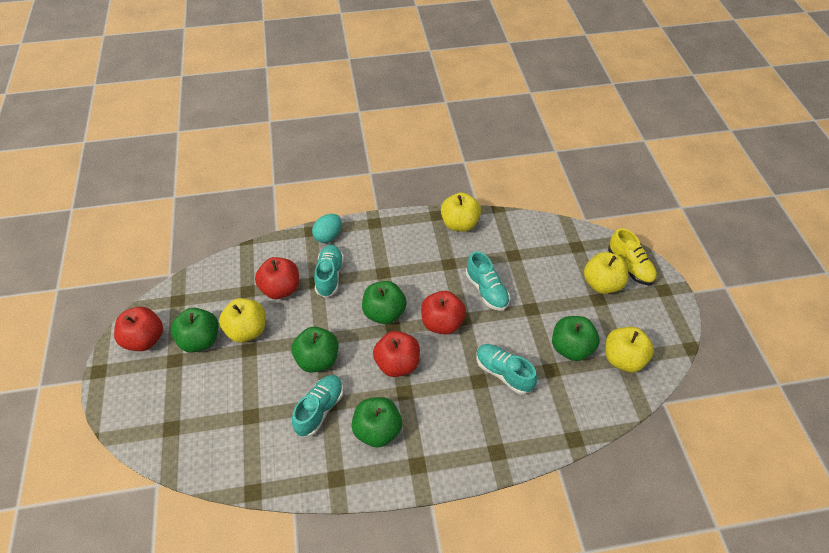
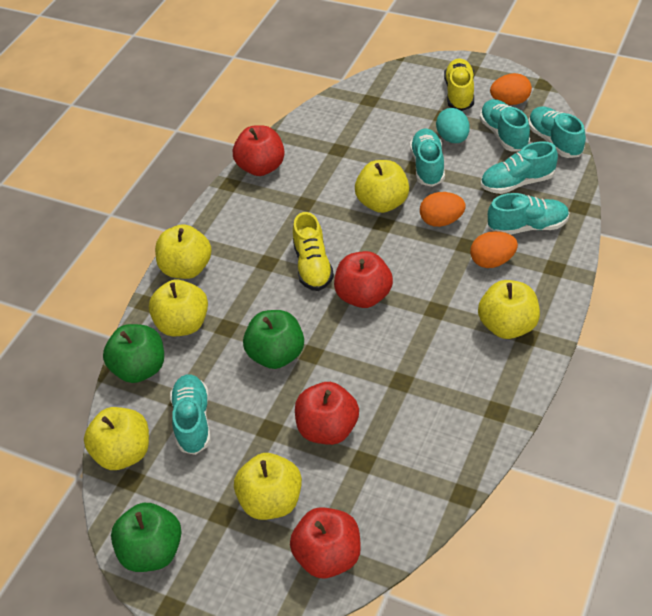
green apple: [171,308,218,353] [291,327,338,373] [352,397,402,447] [362,281,407,324] [552,316,600,361] = 5 -> [103,324,164,383] [111,503,182,572] [243,310,304,369] = 3
orange egg: none = 0 -> [420,192,466,227] [470,231,518,268] [490,73,532,105] = 3
turquoise shoe: [292,375,344,437] [314,245,344,298] [466,251,510,311] [476,344,537,395] = 4 -> [170,374,211,455] [410,128,445,187] [480,99,530,151] [481,141,558,194] [488,193,570,235] [528,106,586,158] = 6
yellow apple: [219,298,265,342] [441,193,481,232] [584,252,628,294] [606,327,654,372] = 4 -> [84,407,149,470] [149,280,208,336] [155,224,212,279] [234,453,302,520] [355,160,409,213] [478,280,540,339] = 6
yellow shoe: [608,228,657,285] = 1 -> [293,212,334,291] [444,58,474,111] = 2

